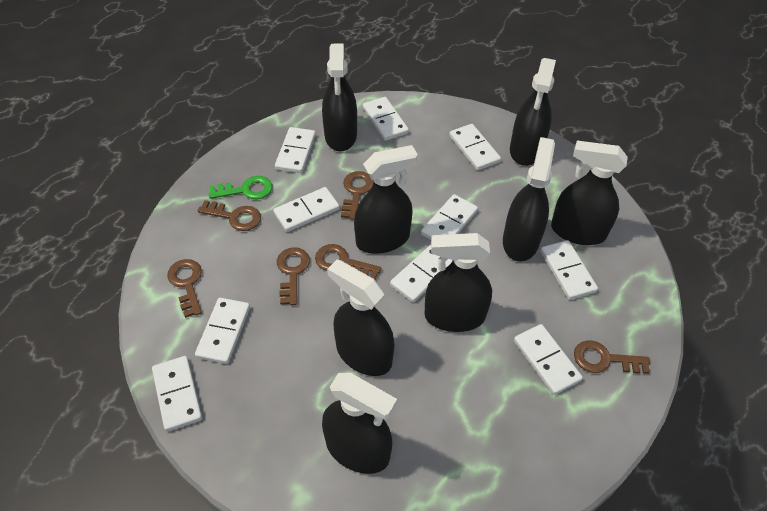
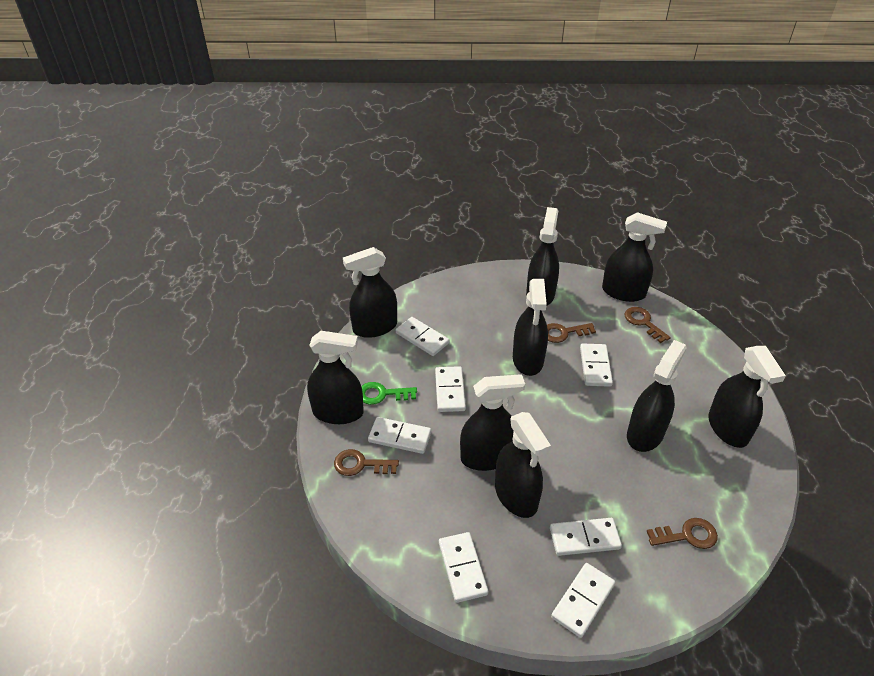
black spray bottle: [322,44,357,151] [322,373,397,474] [327,259,394,376] [354,145,417,254] [425,233,492,332] [503,137,555,262] [510,58,556,166] [551,141,628,245] = 8 -> [307,331,364,424] [343,247,397,338] [460,374,525,471] [495,412,551,518] [513,279,548,376] [526,207,559,306] [602,212,667,302] [627,340,687,452] [708,346,786,448] = 9
brown key: [167,259,202,318] [198,200,261,231] [277,247,310,305] [315,244,381,279] [341,171,374,220] [574,340,650,374] = 6 -> [334,449,399,476] [547,323,596,343] [625,307,671,343] [647,518,718,549] = 4
white domino: [152,356,202,431] [195,298,250,364] [273,187,339,232] [275,127,316,173] [363,97,409,141] [390,245,453,303] [421,194,478,240] [449,124,501,170] [514,324,583,395] [541,240,598,300] = 10 -> [368,417,431,454] [396,317,449,356] [435,366,466,412] [439,532,488,603] [550,518,622,556] [551,563,615,638] [580,343,613,387] = 7

